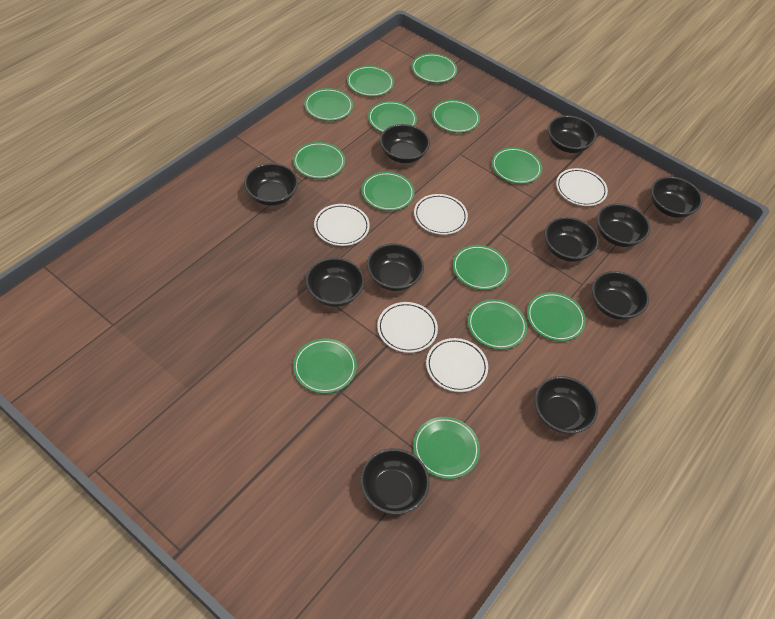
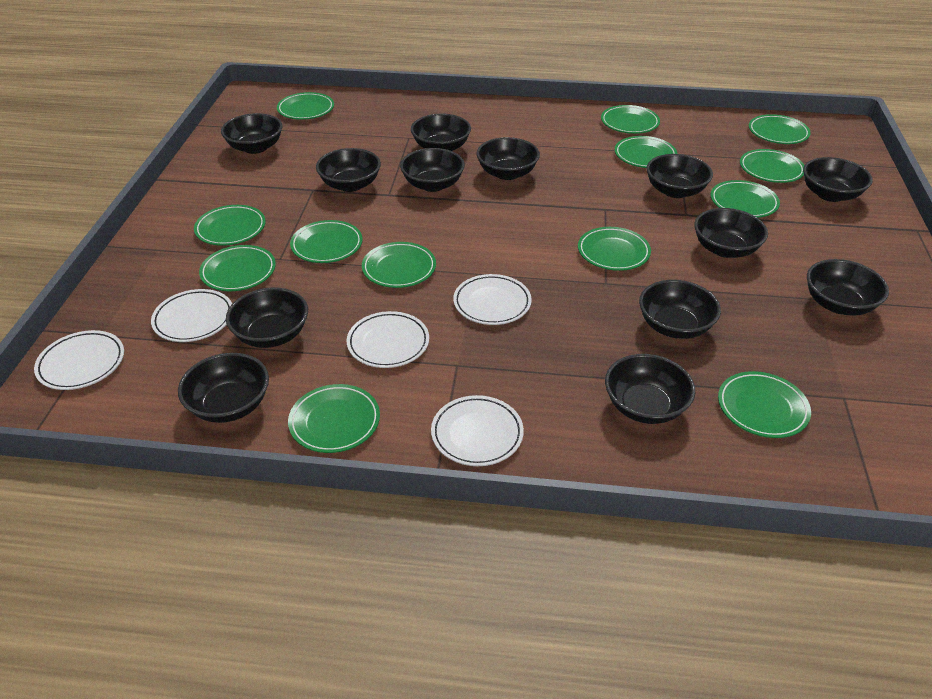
black bowl: [244,163,298,206] [306,257,365,307] [360,448,430,514] [367,243,424,291] [380,124,430,163] [534,376,598,434] [544,217,599,262] [548,115,596,153] [592,271,649,320] [597,203,650,247] [651,176,703,218] = 11 -> [178,353,269,423] [221,113,282,154] [226,287,308,348] [316,148,381,192] [400,148,465,192] [411,114,471,151] [476,137,540,180] [605,354,695,424] [639,280,721,339] [647,154,713,198] [694,208,768,258] [803,157,873,202] [807,259,889,316] = 13

